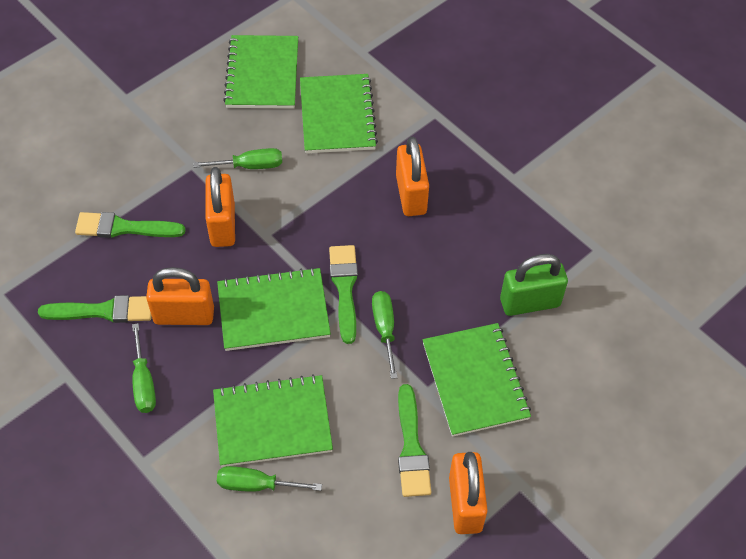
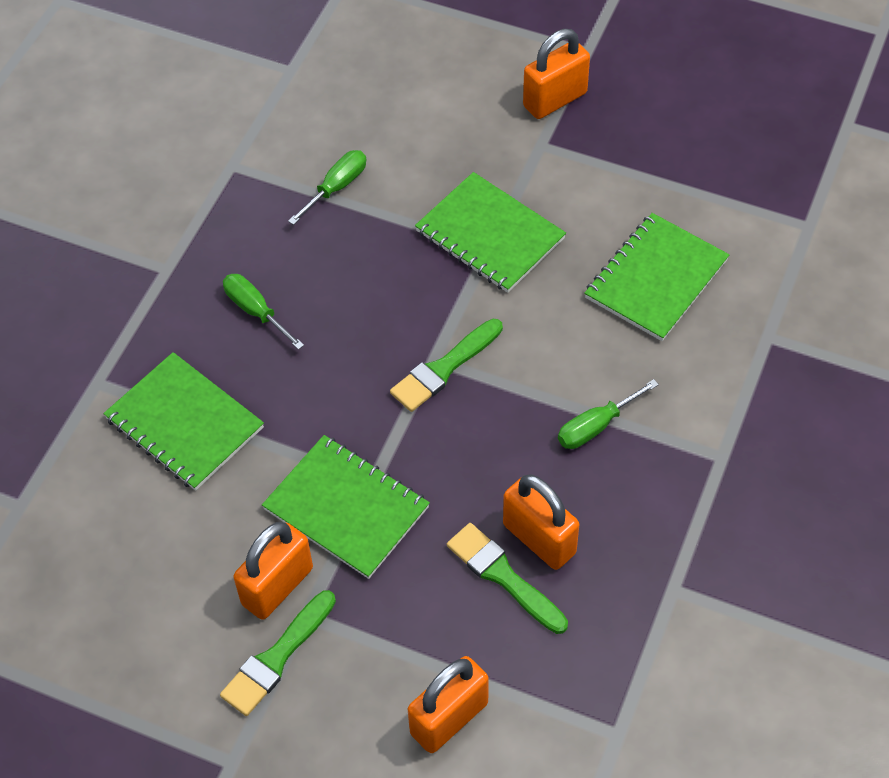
green brush: [38,295,152,323] [75,212,186,238] [329,245,358,344] [398,384,431,497] = 4 -> [220,590,336,716] [390,319,503,412] [447,523,568,634] = 3
green notebook: [213,374,333,467] [217,267,331,351] [223,35,298,109] [300,74,378,153] [422,323,531,437] = 5 -> [103,352,264,491] [262,435,430,579] [415,172,566,293] [584,213,729,341] = 4
green padlock: [500,254,568,316] = 1 -> none = 0
green screwdriver: [132,323,156,413] [193,148,282,169] [217,466,322,492] [372,291,398,379] = 4 -> [223,274,304,350] [288,150,366,225] [558,379,659,449] = 3

